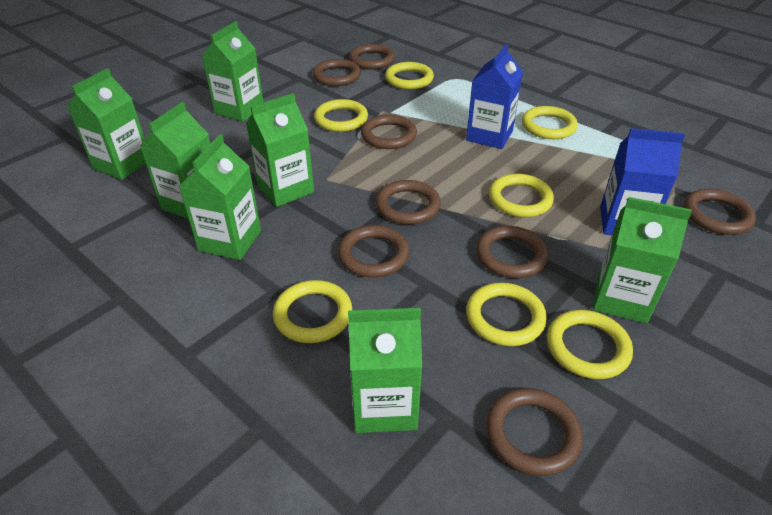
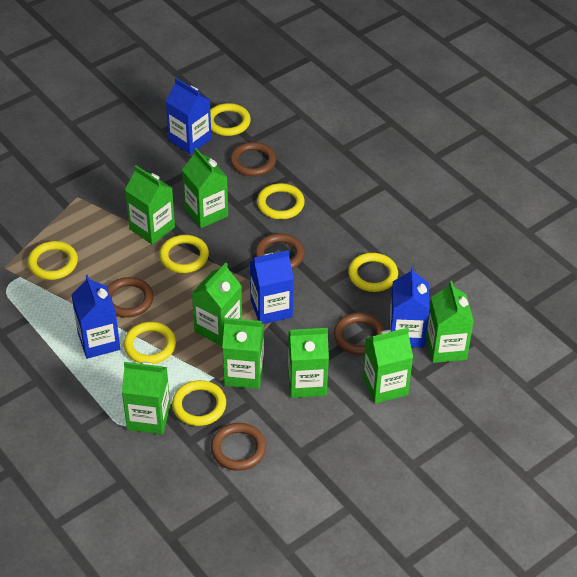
blue carton: [466,43,523,149] [600,128,685,235] = 2 -> [71,275,120,359] [166,78,212,154] [250,250,294,324] [389,267,430,348] = 4
brown ring: [313,59,361,86] [338,225,410,277] [349,44,395,69] [361,115,417,149] [376,180,441,225] [476,226,549,278] [486,388,583,476] [684,189,756,235] = 8 -> [107,277,154,318] [211,423,266,471] [230,142,276,176] [255,233,304,269] [334,313,385,355] = 5
green carton: [67,68,146,180] [140,102,210,219] [179,134,261,260] [202,21,263,122] [246,93,314,207] [348,308,422,433] [593,197,692,323] = 7 -> [122,361,170,434] [125,165,175,245] [182,148,228,228] [192,263,242,346] [222,318,264,389] [288,328,329,398] [363,328,413,404] [426,281,474,363] = 8

